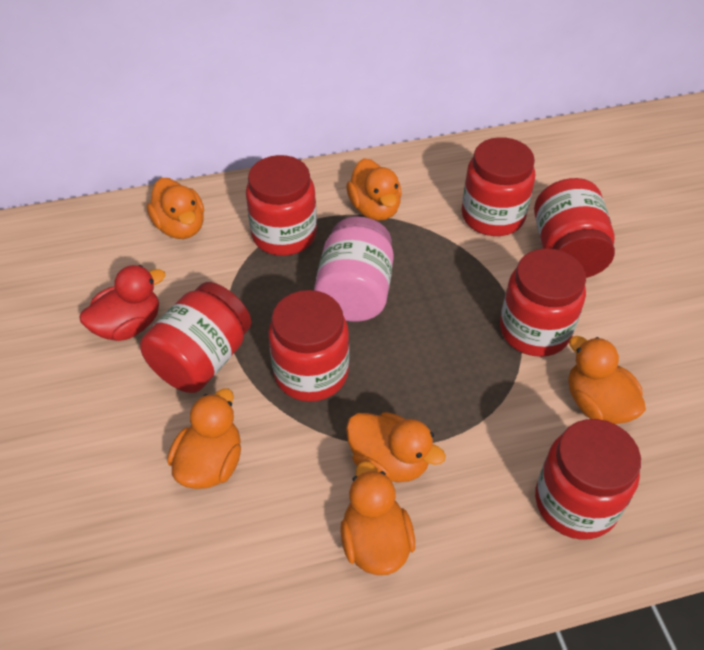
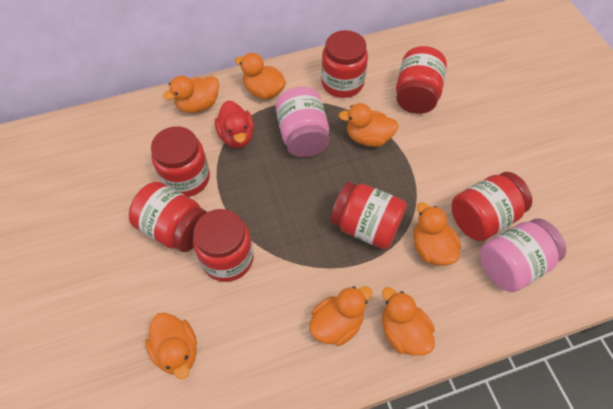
orange duck: [147,178,204,239] [167,389,241,489] [340,461,415,575] [346,158,402,221] [346,412,446,482] [568,336,646,424] = 6 -> [145,313,197,379] [163,76,219,113] [235,53,286,99] [309,286,373,346] [339,103,399,147] [382,287,435,356] [413,202,461,266] = 7
pink jar: [314,216,394,322] = 1 -> [276,87,329,157] [480,218,566,292] = 2

